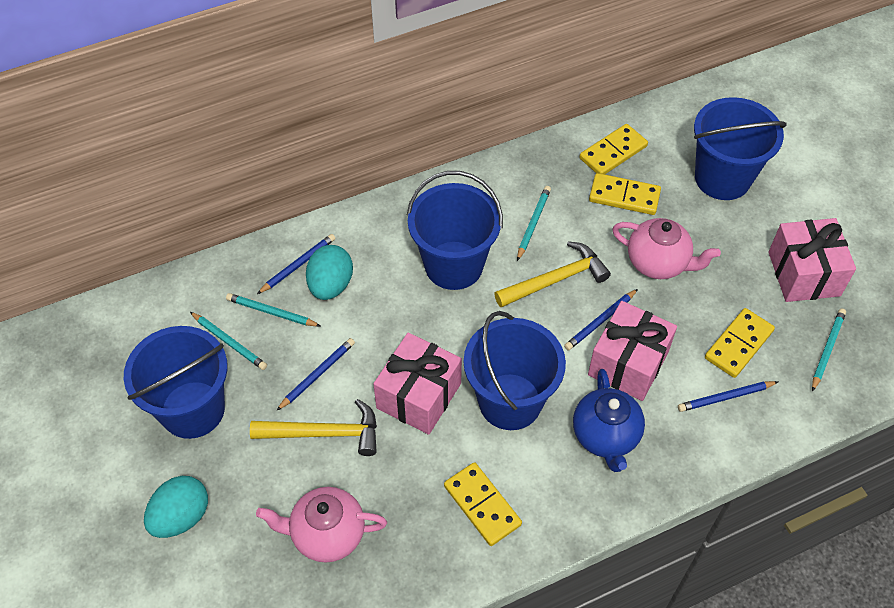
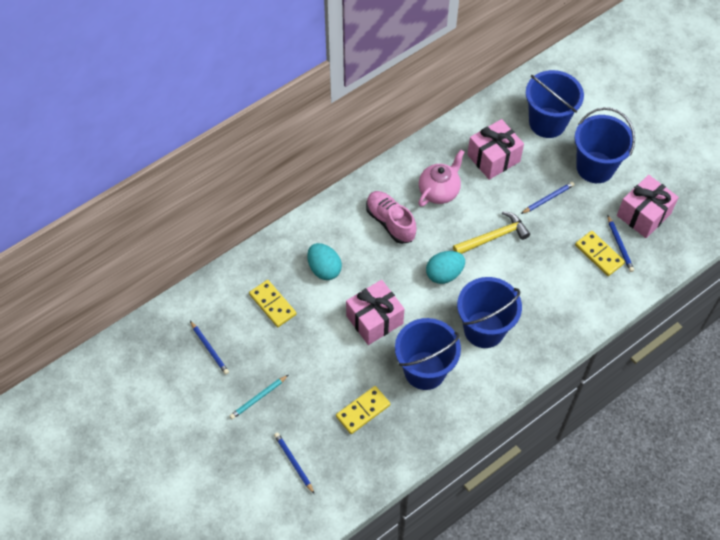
blue teapot: [573,369,645,472] = 1 -> none = 0
pink shoe: none = 0 -> [366,191,417,244] = 1
pink teapot: [256,487,387,563] [612,218,721,279] = 2 -> [418,150,464,207] = 1
turquoise pencil: [190,312,267,370] [226,293,320,327] [517,186,551,261] [812,308,846,391] = 4 -> [230,375,288,419] = 1
yellow domino: [444,462,522,546] [579,124,648,174] [589,173,661,215] [705,308,775,378] = 4 -> [249,280,296,327] [336,386,390,434] [575,231,625,276] = 3
yellow hammer: [250,399,377,456] [494,241,611,307] = 2 -> [453,211,530,254] = 1

